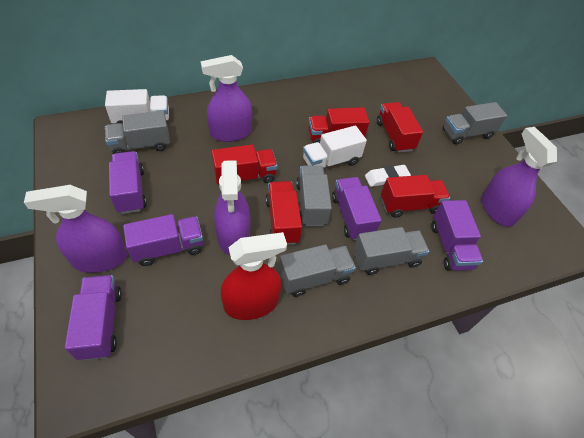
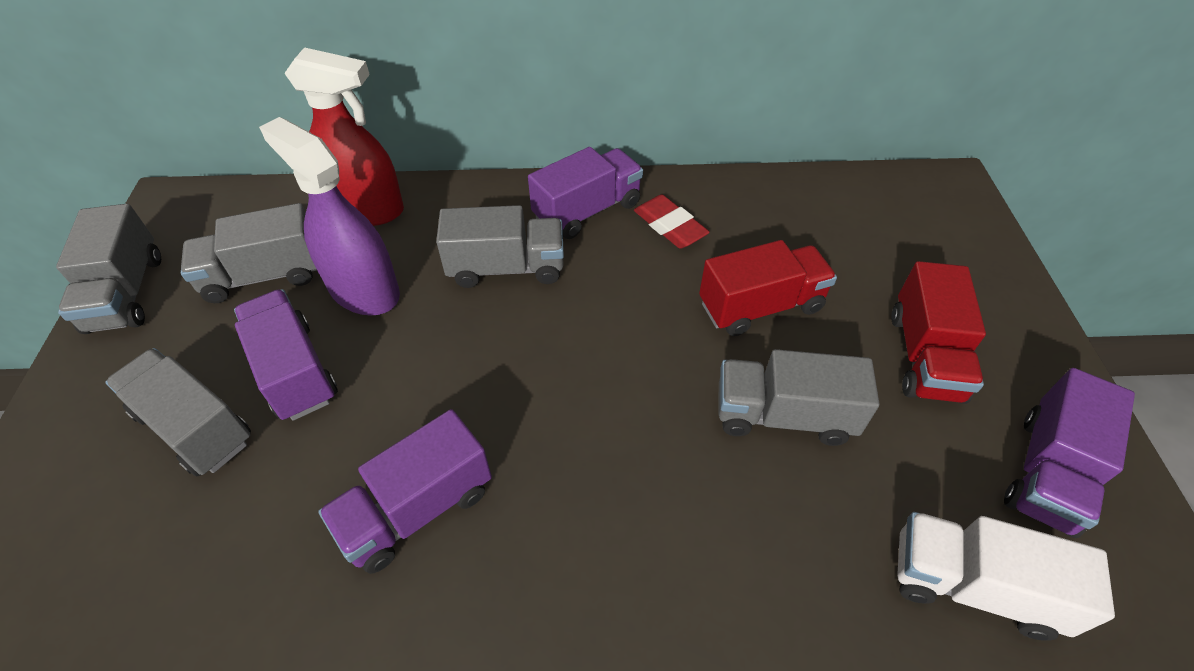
purple spray bottle: [24,185,127,273] [201,55,252,142] [214,160,250,255] [481,127,557,227] = 4 -> [259,117,400,316] = 1
purple truck: [65,275,122,360] [109,151,147,214] [123,214,203,266] [332,177,381,241] [431,200,483,271] = 5 -> [234,289,338,421] [318,409,492,574] [528,147,643,239] [1004,368,1135,538] = 4
red eraser: none = 0 -> [634,195,710,249] = 1
red truck: [212,145,277,184] [265,181,302,245] [309,107,369,143] [377,102,423,153] [381,175,450,218] = 5 -> [699,240,837,336] [891,261,986,404] = 2
white eraser: [365,165,411,187] = 1 -> none = 0
white truck: [105,89,169,125] [303,126,367,169] = 2 -> [897,512,1115,641] = 1

